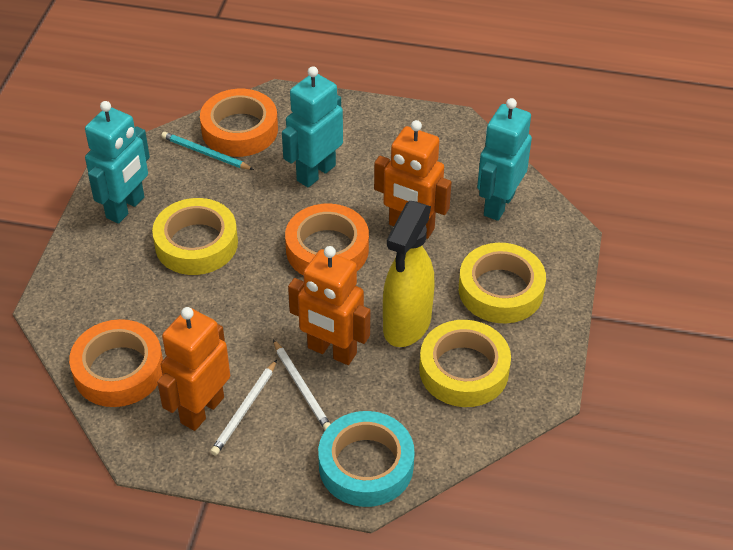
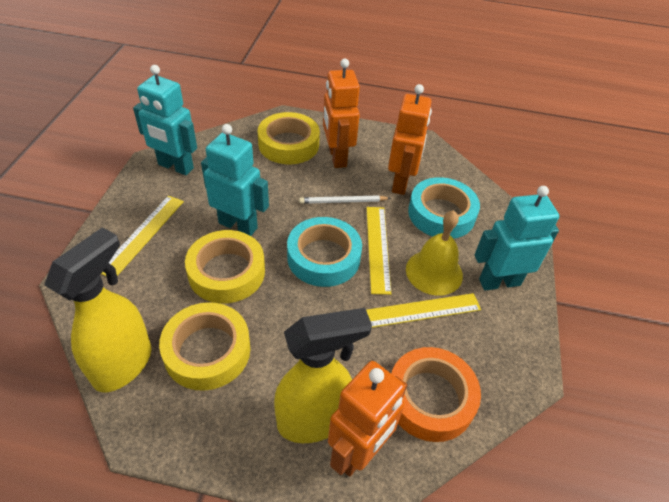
orange tape: [69,319,163,407] [200,89,278,157] [285,204,369,276] = 3 -> [391,347,481,442] = 1
turquoise pencil: [161,132,254,170] = 1 -> none = 0
turquoise tape: [318,411,415,507] = 1 -> [287,217,362,287] [408,177,480,239] = 2
white pencil: [210,360,277,456] [273,340,331,430] = 2 -> [299,195,391,204] = 1
yellow bell: none = 0 -> [406,210,463,296] = 1
yellow ruler: none = 0 -> [101,196,184,276] [366,207,391,295] [366,293,481,328] = 3
yellow spray bottle: [383,201,434,347] = 1 -> [44,227,151,393] [274,308,372,443] = 2

